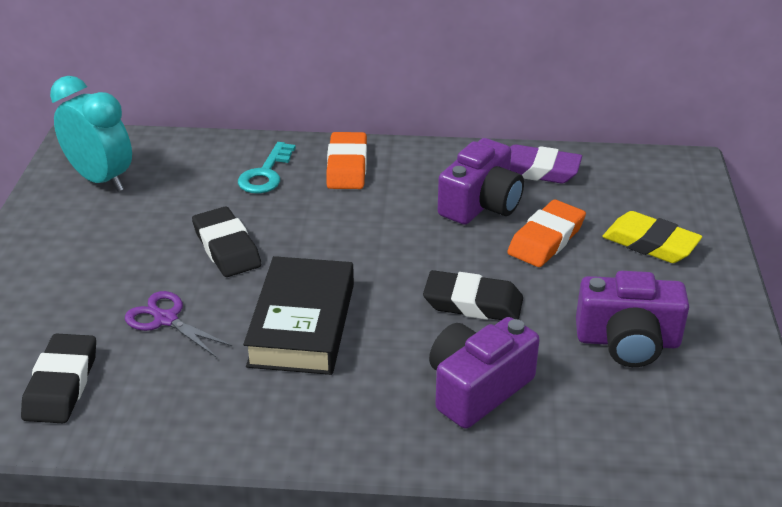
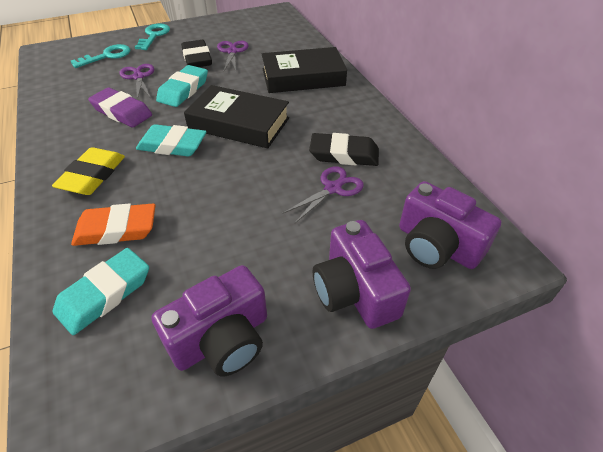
black book: [243,256,354,375] = 1 -> [184,85,289,148] [262,47,347,93] = 2
black eraser: [21,333,96,423] [192,207,261,277] [423,270,523,320] = 3 -> [181,40,212,67] [309,133,379,166] = 2
orange eraser: [326,132,367,189] [507,200,586,267] = 2 -> [71,203,156,246] = 1
purple scissors: [125,291,232,357] = 1 -> [120,64,154,100] [217,41,249,71] [283,166,364,223] = 3
turquoise clock: [50,76,132,192] = 1 -> none = 0
turquoise eraser: none = 0 -> [53,248,149,335] [136,124,207,156] [156,65,208,107] = 3
turquoise key: [238,142,296,194] = 1 -> [71,44,130,68] [135,23,170,50] = 2

